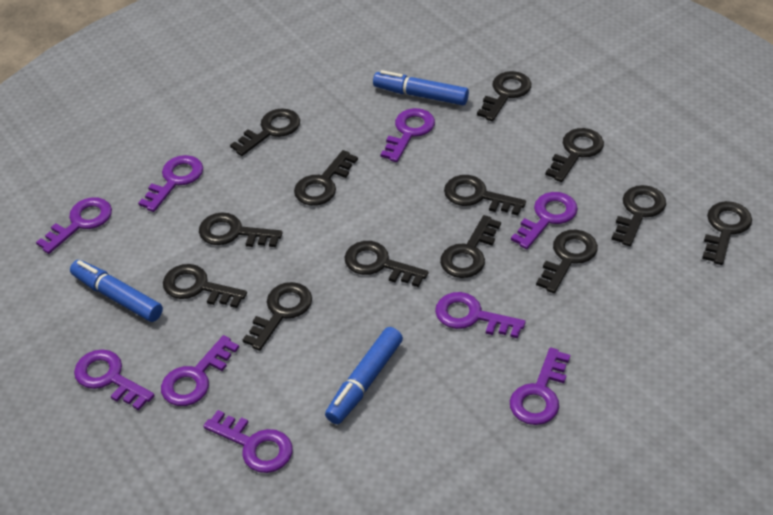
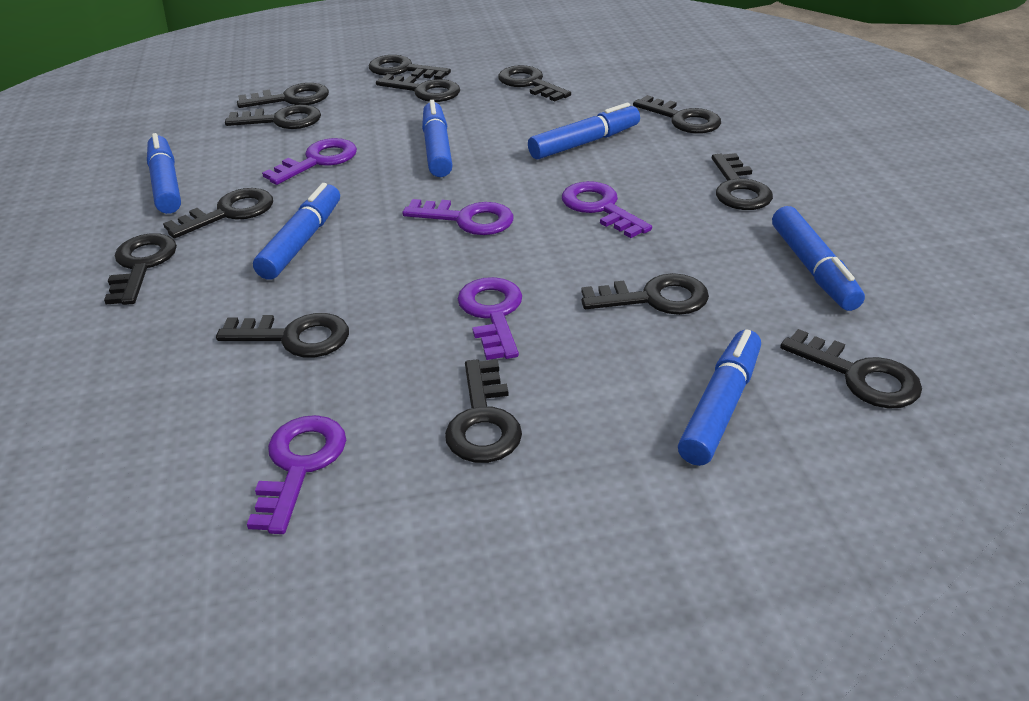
blue marker: [70,260,163,322] [325,327,403,424] [373,70,469,105] = 3 -> [147,133,181,214] [253,183,340,280] [422,100,453,177] [528,103,640,160] [678,329,761,466] [772,206,865,311] = 6
purple key: [36,197,112,254] [74,349,155,410] [138,155,203,212] [161,335,239,406] [203,410,292,473] [380,108,435,162] [435,292,526,338] [510,348,570,425] [511,192,578,249] = 9 -> [247,415,346,534] [262,138,357,185] [402,199,513,235] [458,277,522,360] [562,181,652,238] = 5

